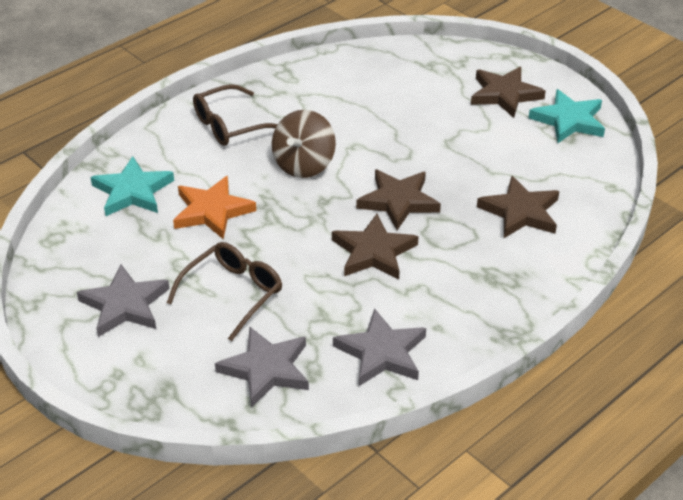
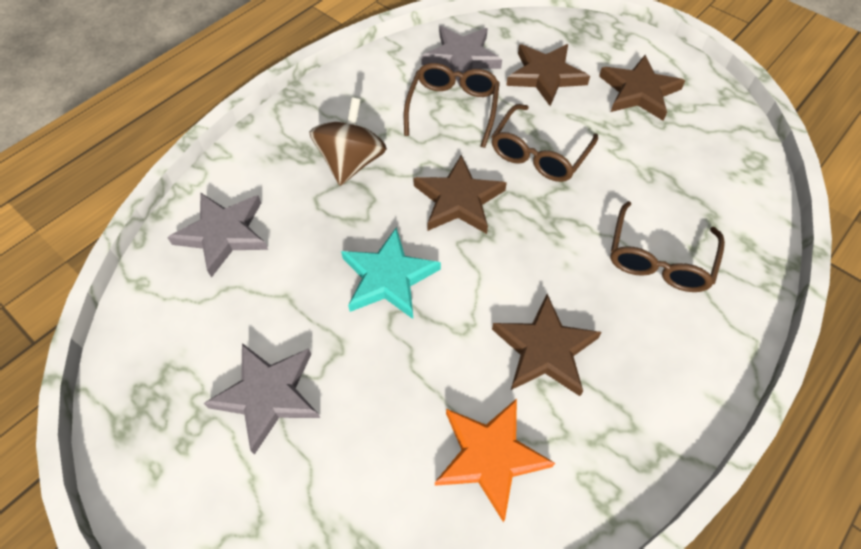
brown glasses: [167,242,282,341] [193,84,278,146] = 2 -> [404,63,500,148] [491,104,598,182] [610,201,725,292] = 3
turquoise star: [90,156,174,216] [529,89,605,143] = 2 -> [341,227,441,319] = 1

